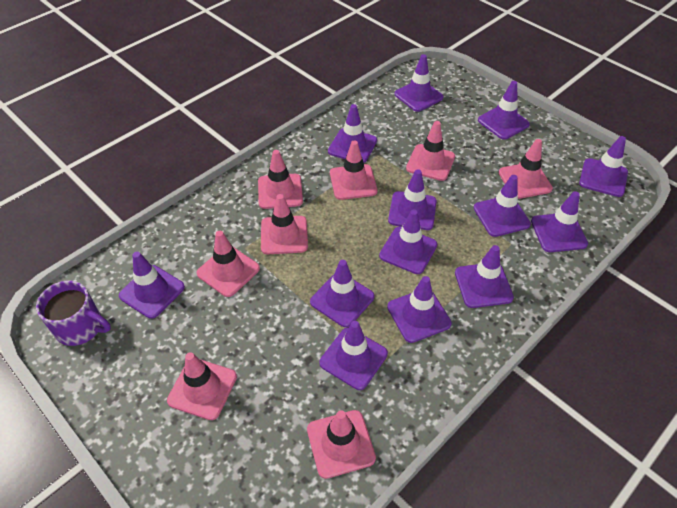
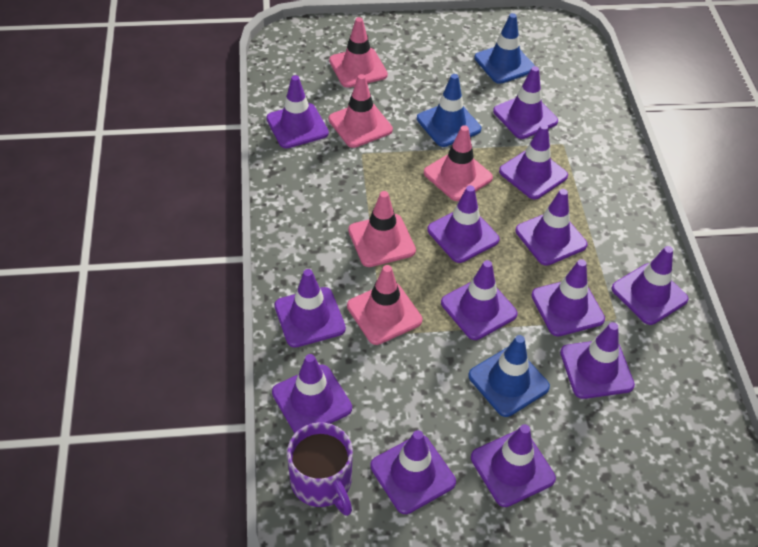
blue traffic cone: none = 0 -> [417,74,481,147] [468,335,550,417] [474,13,535,84] = 3
pink traffic cone: [167,352,237,420] [196,231,260,297] [258,150,303,209] [261,194,308,254] [307,410,376,479] [330,140,378,200] [406,121,455,181] [499,139,553,199] = 8 -> [328,74,393,148] [329,17,388,88] [347,265,422,345] [348,191,416,267] [424,125,493,201] = 5

